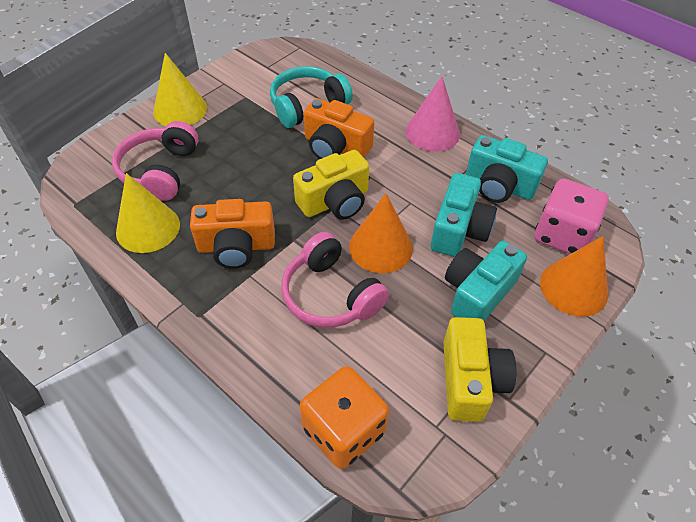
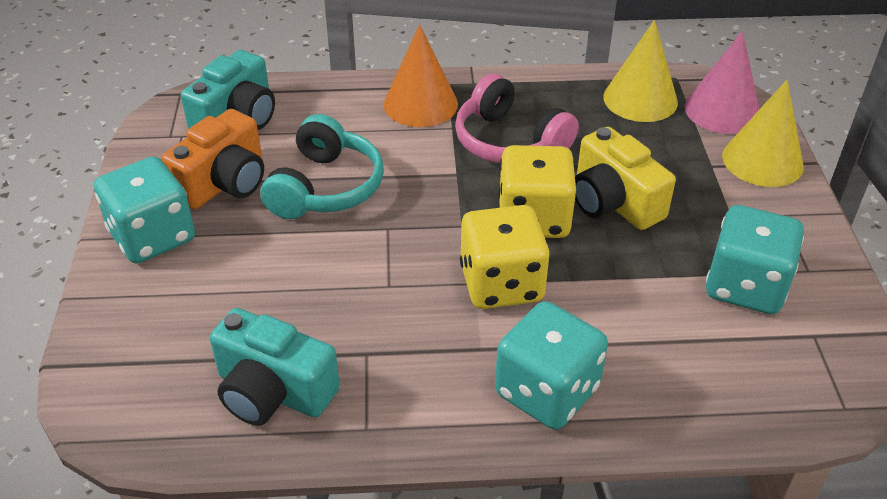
orange camera: [190,199,275,269] [304,98,374,159] = 2 -> [161,109,264,209] = 1
orange cone: [349,194,413,273] [540,236,608,317] = 2 -> [384,24,458,127] = 1
orange dice: [300,366,389,469] = 1 -> none = 0
pink dice: [535,179,609,254] = 1 -> none = 0
pink headphones: [112,121,198,201] [281,232,389,328] = 2 -> [455,74,579,163] = 1
turquoise camera: [431,173,497,257] [445,241,527,321] [466,135,548,203] = 3 -> [181,50,275,130] [210,308,340,426] = 2
turquoise dice: none = 0 -> [94,156,195,263] [495,301,608,430] [706,205,804,314] = 3
yellow camera: [293,150,369,220] [443,317,516,422] = 2 -> [575,127,676,230] = 1
yellow dice: none = 0 -> [460,205,550,309] [498,145,576,238] = 2

